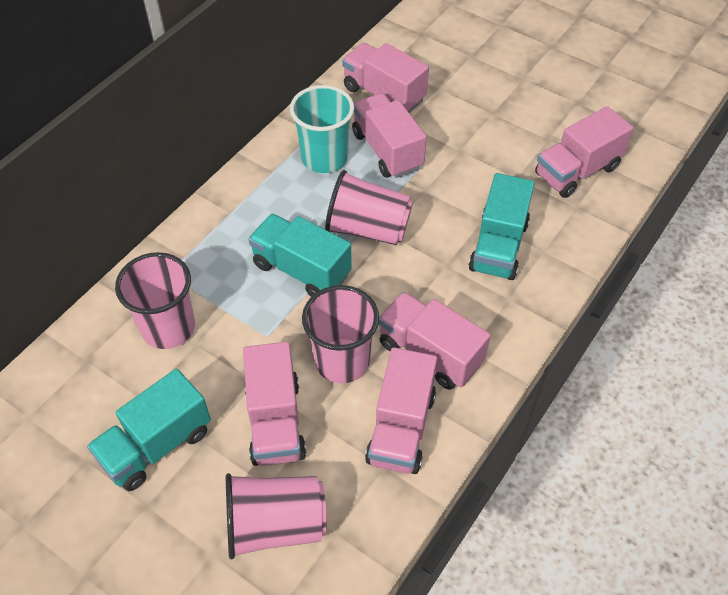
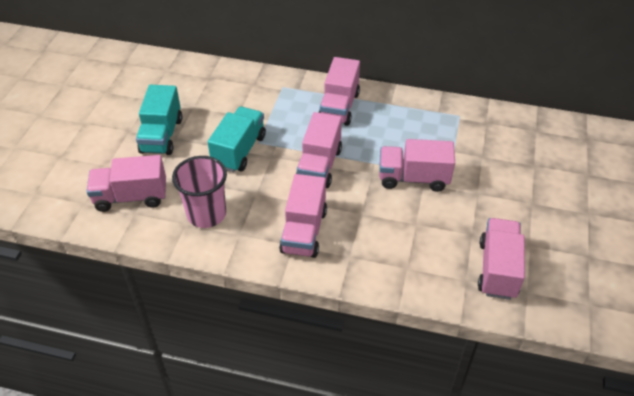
pink cup: [115,252,195,349] [226,473,326,559] [302,285,379,383] [325,170,413,245] = 4 -> [172,156,227,228] = 1
turquoise cup: [290,85,354,173] = 1 -> none = 0
turquoise truck: [87,369,211,491] [248,214,352,297] [469,173,535,280] = 3 -> [136,85,182,155] [208,107,266,172] = 2

